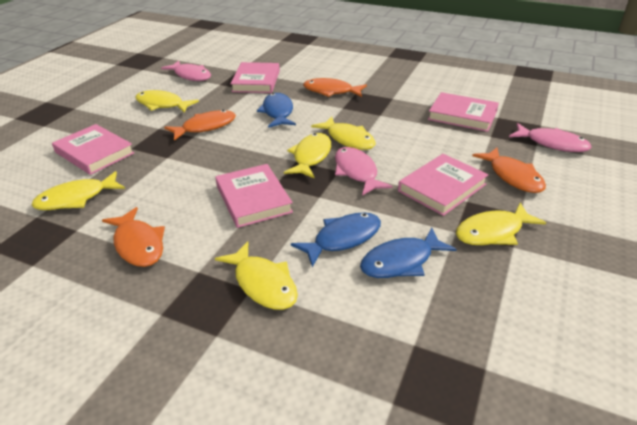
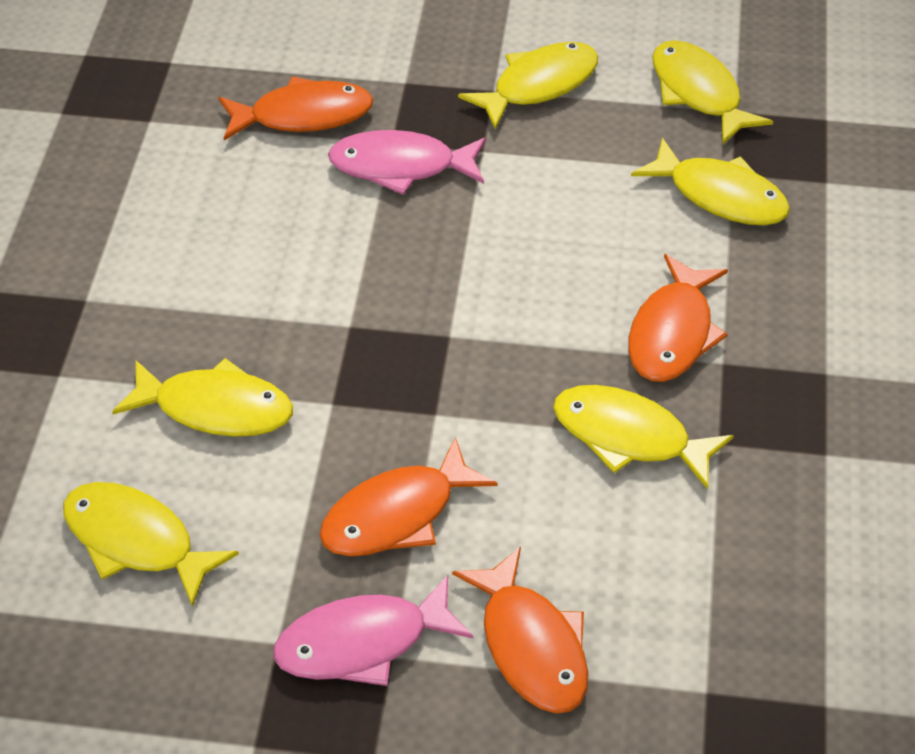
blue fish: [257,93,296,128] [291,212,381,267] [360,228,457,278] = 3 -> none = 0
pink book: [52,124,134,175] [215,164,293,228] [230,62,280,93] [398,154,488,216] [428,92,499,132] = 5 -> none = 0
pink fish: [161,61,211,81] [335,147,393,196] [509,123,592,152] = 3 -> [273,575,473,686] [328,130,486,195] = 2

